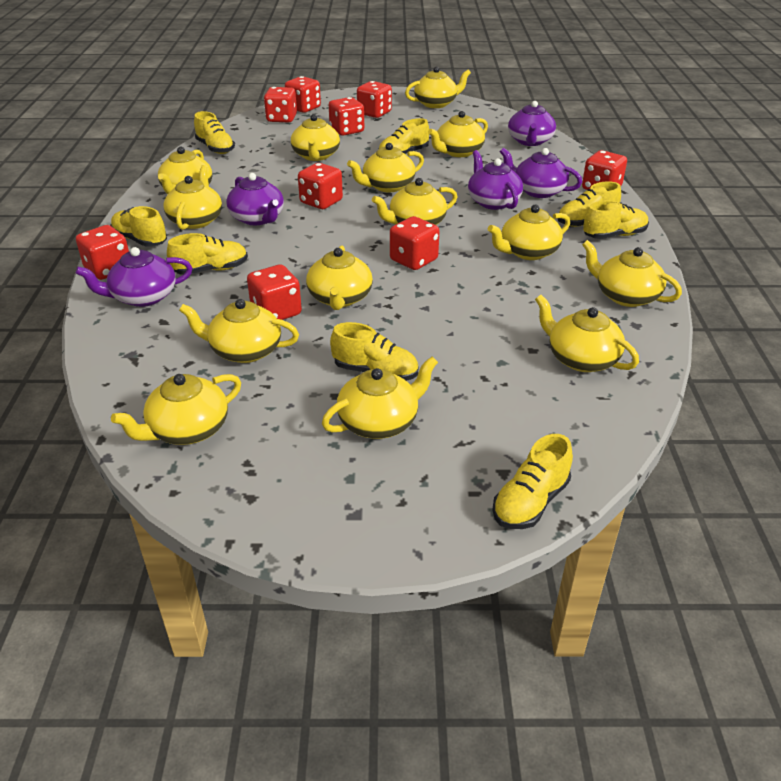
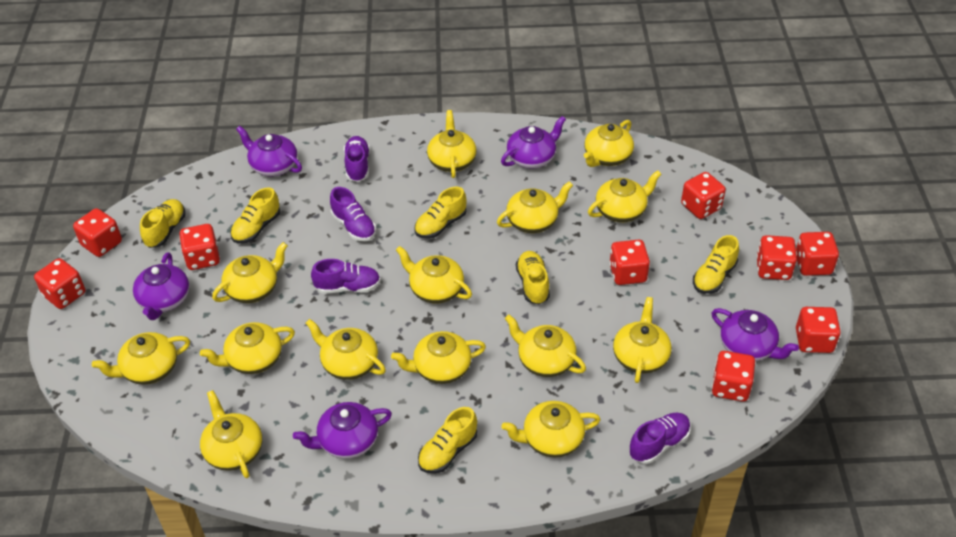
purple shoe: none = 0 -> [311,259,380,294] [330,187,376,241] [344,136,370,182] [629,413,691,464] = 4
yellow shoe: [110,206,167,247] [167,233,248,275] [194,111,235,154] [330,322,418,381] [379,118,429,154] [492,434,573,529] [557,181,621,227] [583,200,649,239] = 8 -> [140,199,186,248] [230,187,280,243] [414,186,467,239] [418,407,477,473] [516,251,550,304] [693,235,739,294] = 6

